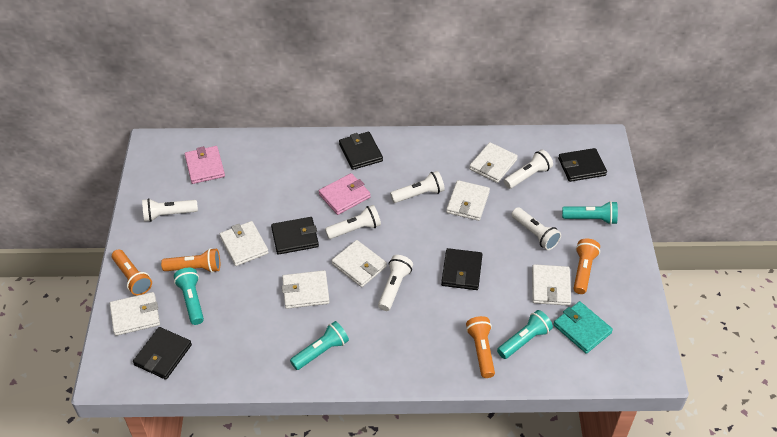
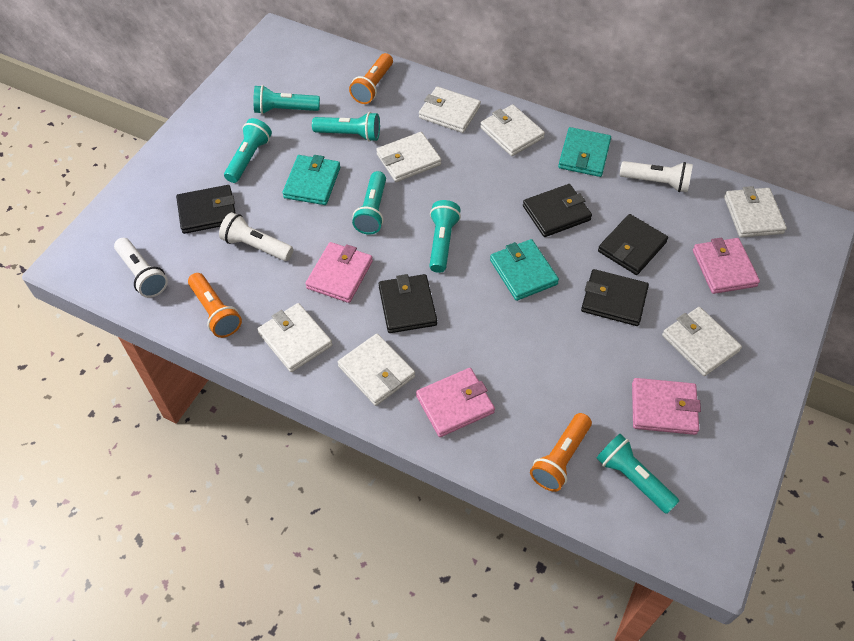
orange flashlight: [112,249,152,296] [161,248,220,273] [466,316,495,378] [573,238,600,294] = 4 -> [188,273,242,338] [349,53,393,104] [530,413,592,492] = 3
pink wallet: [185,146,225,184] [319,173,371,215] = 2 -> [305,242,373,303] [416,368,495,437] [632,378,701,435] [693,238,760,294] = 4
turquoise flashlight: [174,268,204,325] [290,321,349,370] [497,310,553,359] [562,201,618,225] = 4 -> [224,118,272,183] [253,85,320,114] [312,112,380,142] [352,171,386,235] [429,200,461,273] [597,434,679,514] = 6
turquoise wallet: [553,301,613,354] = 1 -> [282,155,341,205] [490,239,559,301] [558,127,611,177] = 3
white flashlight: [142,198,198,222] [325,205,381,239] [378,255,413,311] [390,171,445,203] [504,150,553,189] [511,207,561,250] = 6 -> [114,238,168,298] [219,212,293,261] [620,161,693,192] = 3

